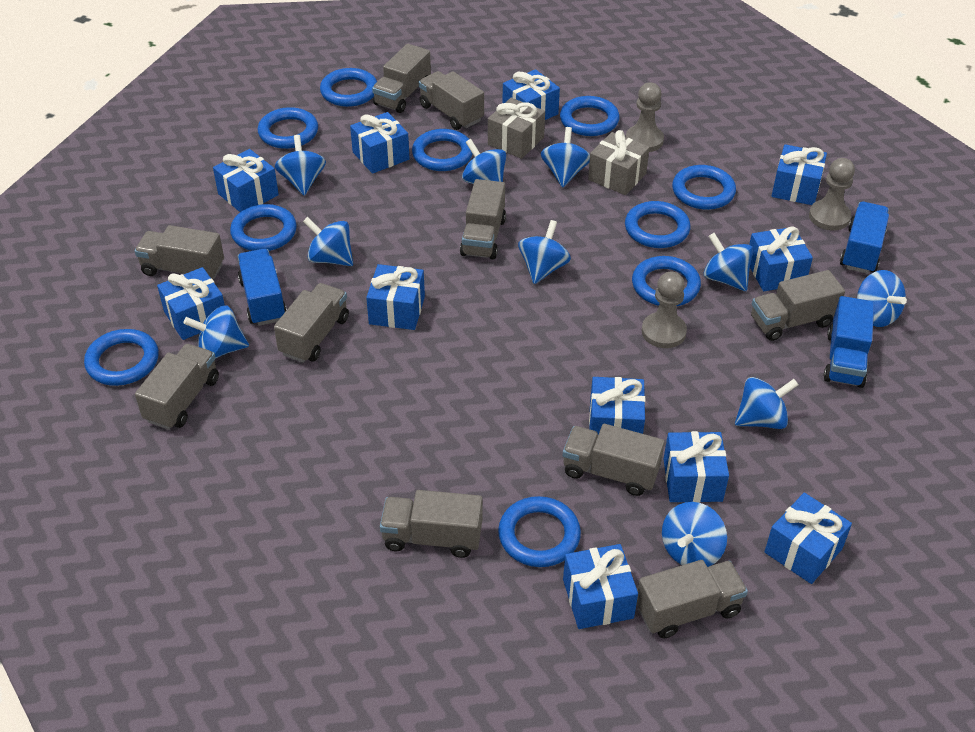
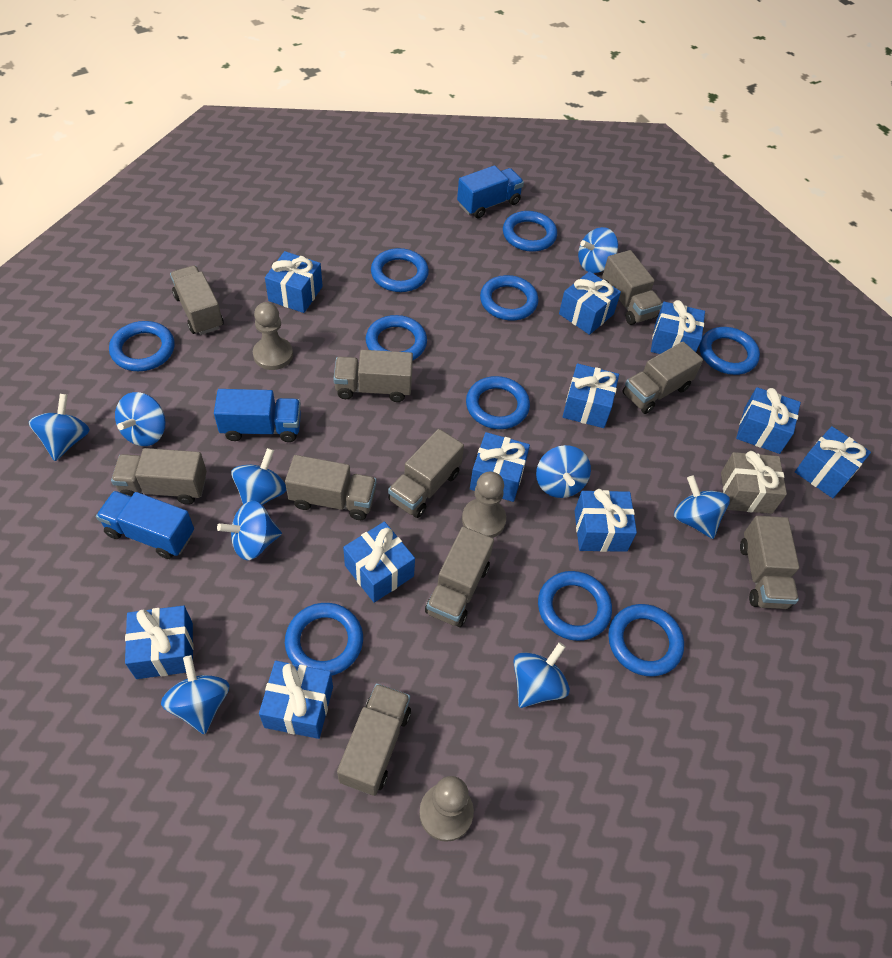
blue spinning top: [183,305,249,358] [275,135,326,196] [303,217,353,266] [462,139,506,184] [518,220,571,284] [541,127,590,187] [662,502,727,567] [704,233,753,291] [735,377,799,429] [857,270,907,327] = 10 -> [29,394,90,461] [115,392,166,446] [161,655,230,734] [217,501,282,560] [231,448,287,505] [513,642,570,708] [536,445,591,498] [578,227,618,273] [674,475,730,539] = 9
grey gift: [488,98,545,159] [588,130,650,195] = 2 -> [721,451,787,514] = 1

